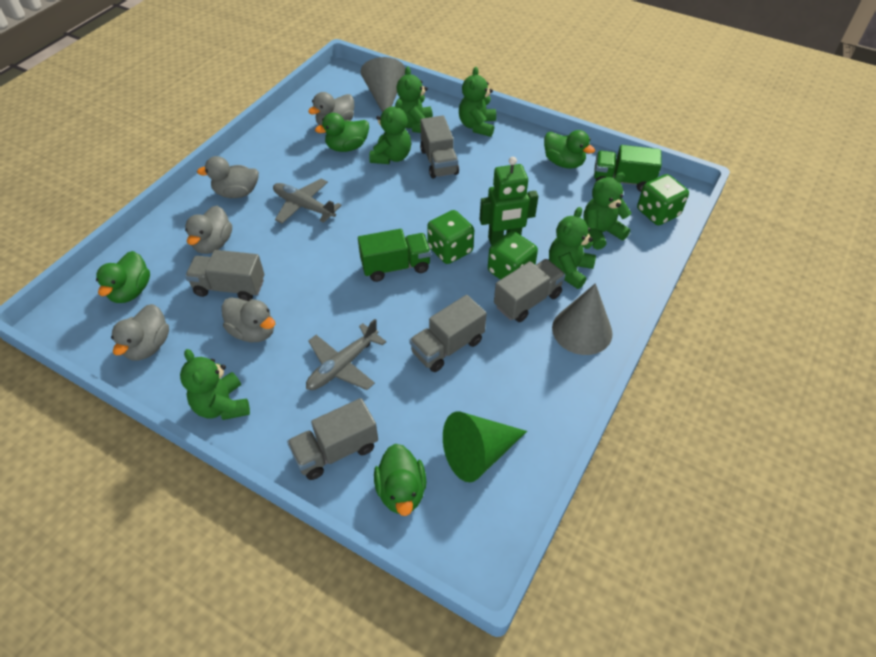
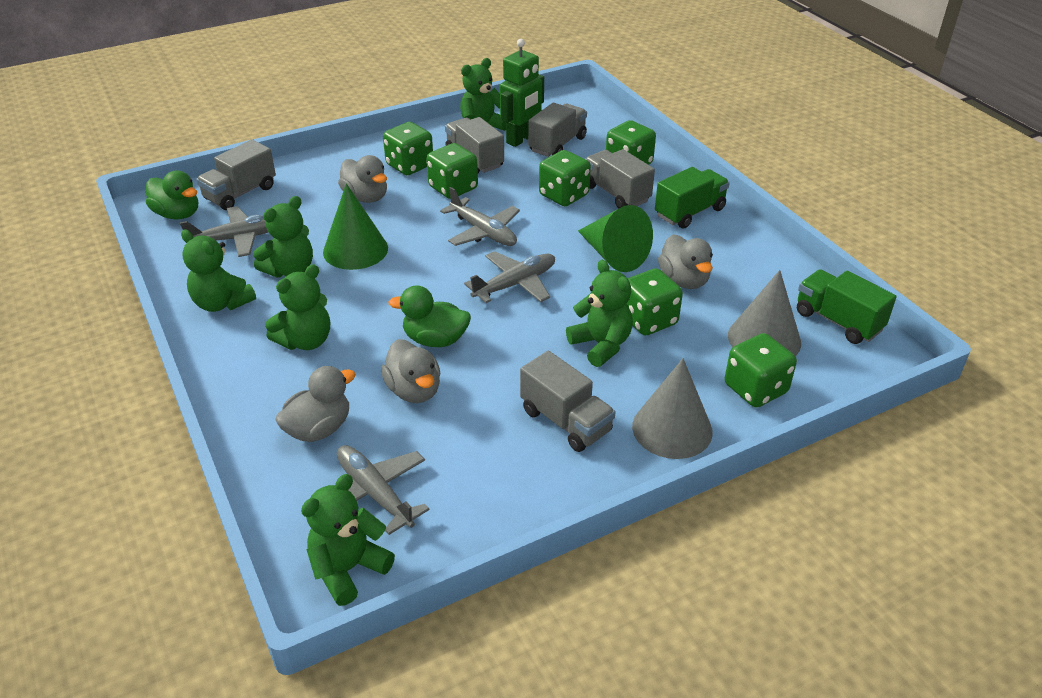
green cone: [443,412,527,482] = 1 -> [323,183,388,270] [578,205,653,272] = 2
green dice: [427,210,474,264] [488,231,538,280] [637,174,689,225] = 3 -> [383,122,433,175] [427,143,478,199] [539,150,591,206] [606,120,656,165] [626,268,683,336] [725,333,797,407] = 6
green duck: [96,251,150,303] [315,113,369,152] [374,444,426,516] [544,130,595,169] = 4 -> [146,170,198,219] [388,286,471,347] = 2
grey duck: [111,304,169,361] [185,206,232,254] [197,156,259,198] [222,297,275,342] [308,92,354,125] = 5 -> [275,366,356,442] [338,155,387,203] [381,339,440,403] [658,234,713,289] = 4
grey plane: [273,179,342,223] [306,319,386,390] = 2 -> [180,206,268,257] [337,445,429,535] [440,187,520,246] [464,251,555,303] = 4

